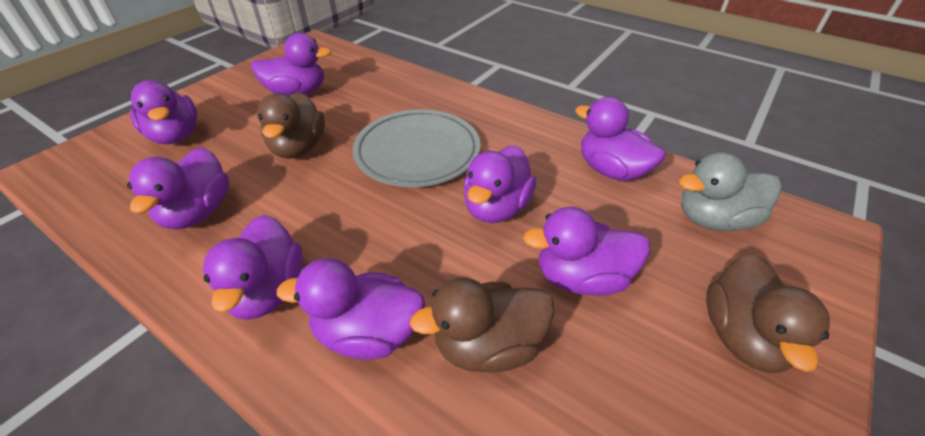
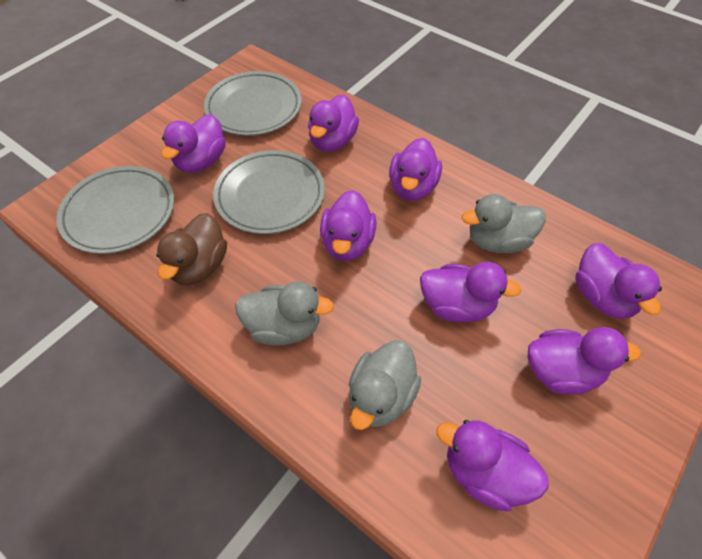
brown duck: [257,92,325,159] [410,278,555,372] [706,254,830,373] = 3 -> [156,213,227,286] = 1
grey duck: [679,152,781,231] = 1 -> [235,281,334,346] [349,340,421,430] [462,194,546,253] = 3
grey plate: [353,109,481,187] = 1 -> [56,166,174,254] [204,71,302,136] [213,150,325,234] = 3

